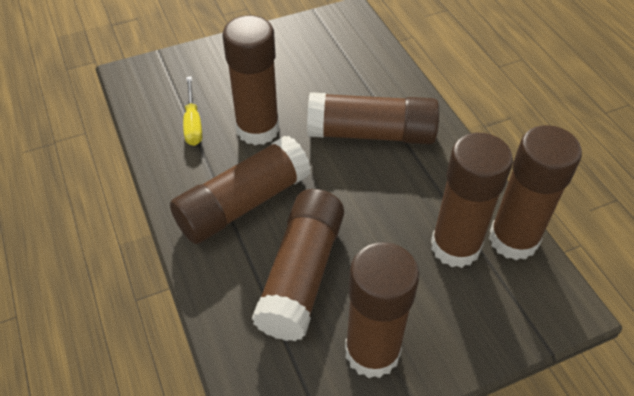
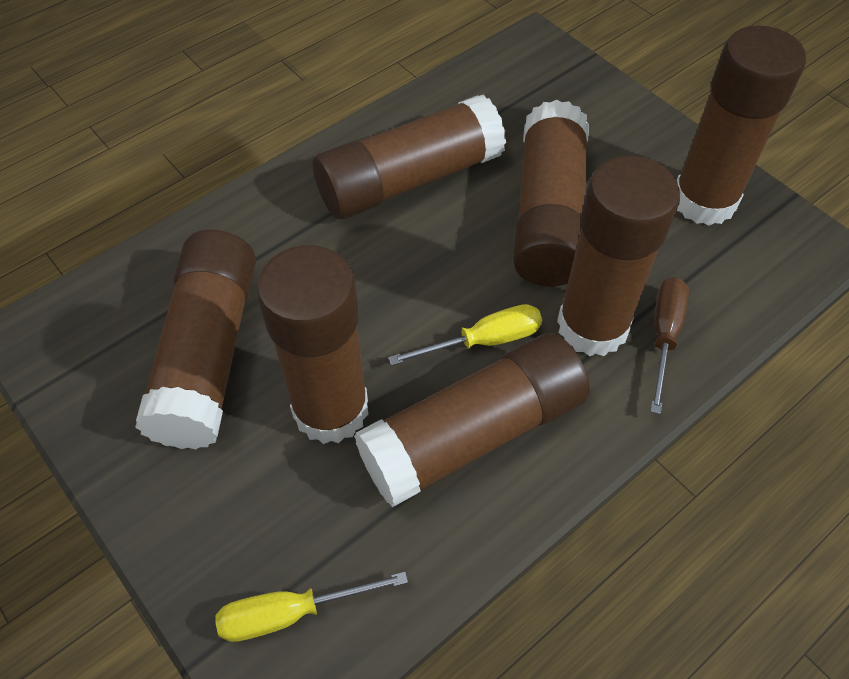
brown screwdriver: none = 0 -> [650,277,689,414] = 1
yellow screwdriver: [183,76,202,146] = 1 -> [216,572,408,642] [388,304,542,366] = 2

